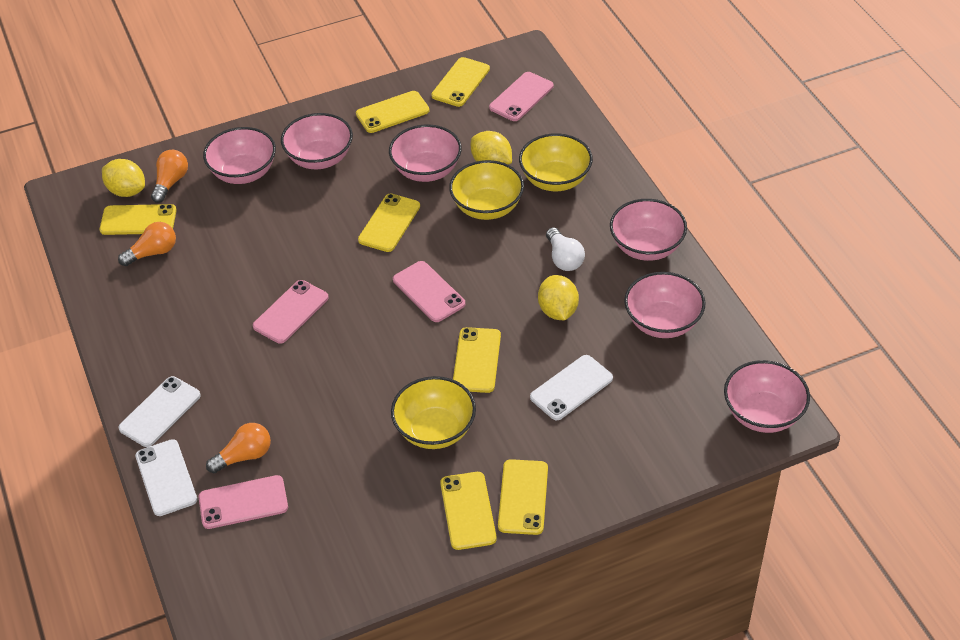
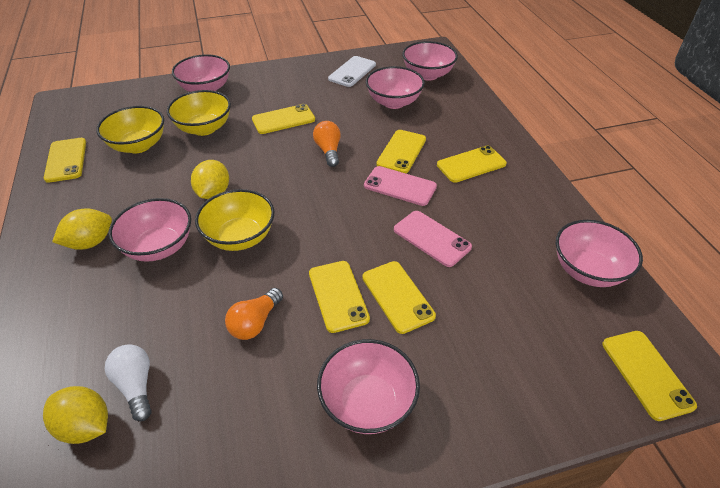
orange light bulb: [118,222,176,266] [151,150,188,203] [206,423,271,473] = 3 -> [225,288,283,340] [313,121,341,167] = 2
pink phone: [199,475,288,529] [253,280,329,344] [393,261,465,322] [489,72,554,121] = 4 -> [364,166,437,206] [394,211,472,267] = 2
white phone: [118,376,201,447] [135,439,197,516] [530,355,613,421] = 3 -> [328,56,376,87] = 1

